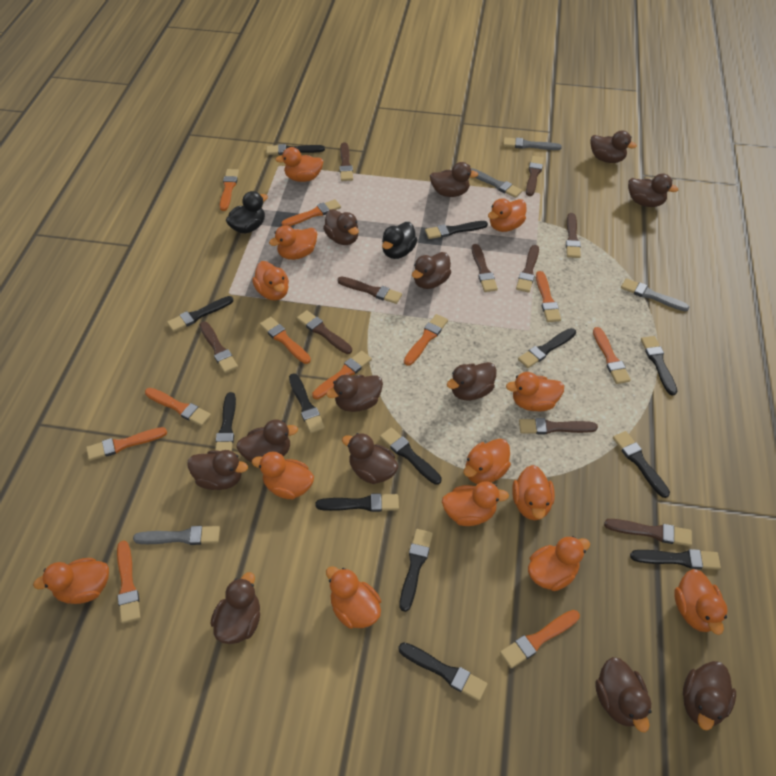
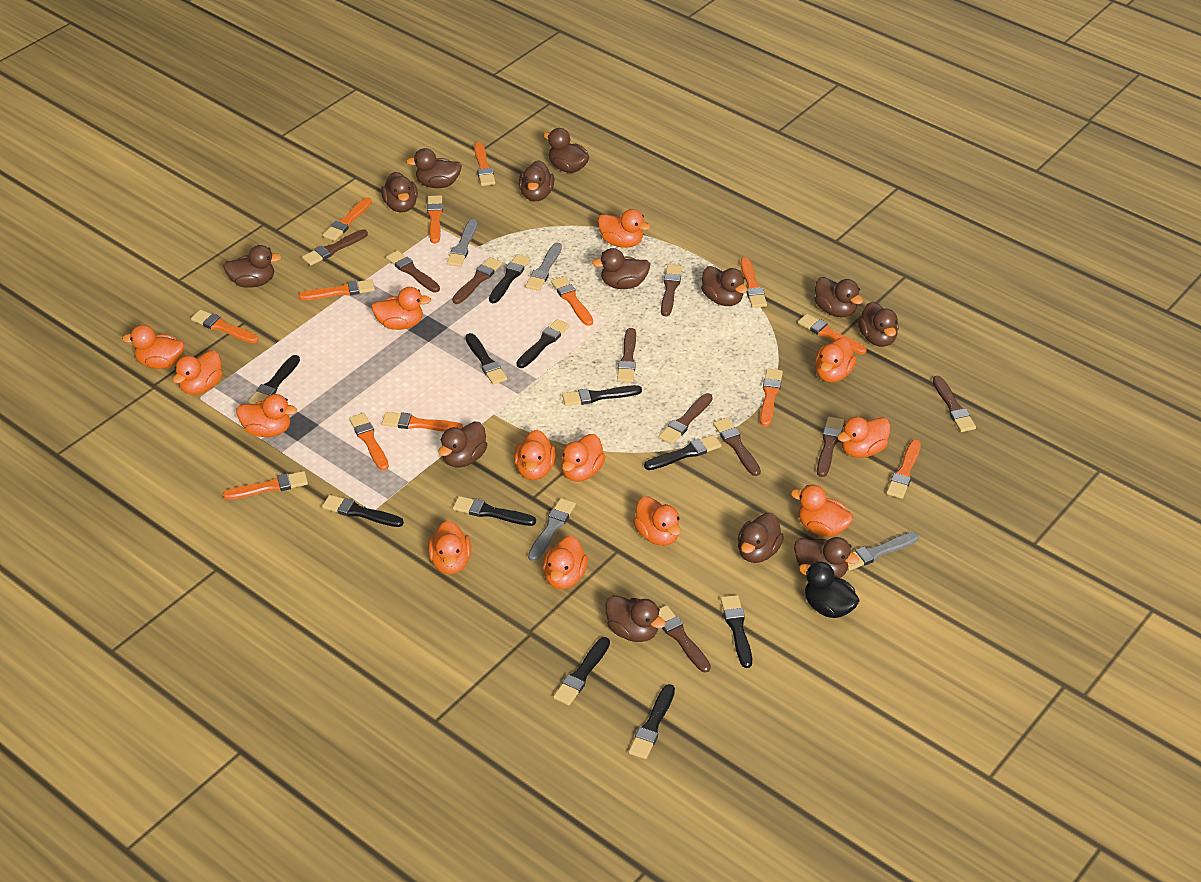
black brush: [167,296,233,332] [215,392,236,451] [266,144,325,155] [289,373,325,433] [315,493,399,512] [380,427,442,485] [398,642,488,701] [400,529,433,612] [425,221,488,239] [518,328,576,368] [613,431,670,498] [630,549,721,570] [641,336,677,395] = 13 -> [248,355,300,404] [322,495,404,527] [453,496,536,526] [465,333,507,385] [489,254,530,303] [516,319,570,368] [553,637,610,705] [562,385,642,406] [629,684,675,759] [644,435,722,470] [721,595,752,668] = 11
black duck: [226,191,268,234] [382,222,417,259] = 2 -> [799,561,860,618] = 1
orange brush: [86,427,167,461] [117,541,141,624] [145,388,211,426] [220,169,239,211] [260,317,311,364] [282,199,341,226] [312,351,372,399] [404,314,448,366] [500,610,580,668] [536,271,561,322] [593,327,631,384] = 11 -> [191,310,258,343] [223,471,308,500] [298,279,375,300] [323,197,372,241] [349,413,389,471] [382,412,463,432] [427,195,443,243] [474,142,495,186] [551,276,593,326] [740,257,767,308] [760,369,783,427] [798,314,866,354] [886,440,921,499] = 13

